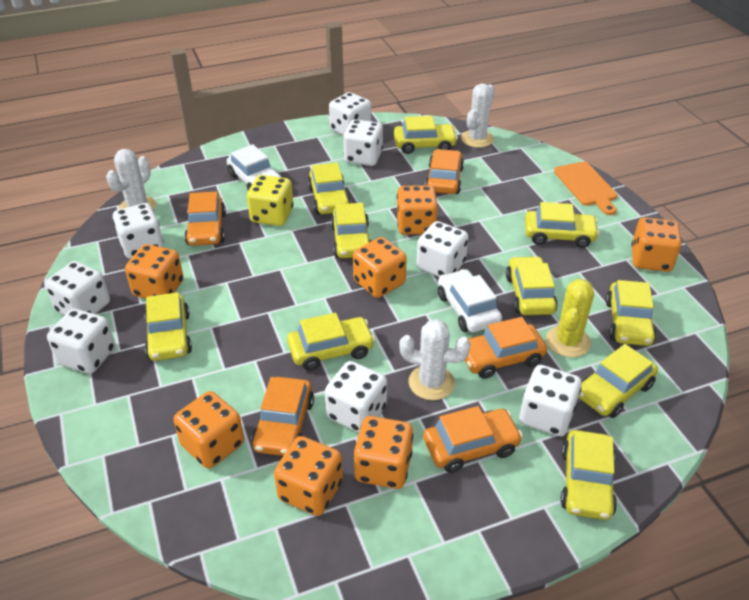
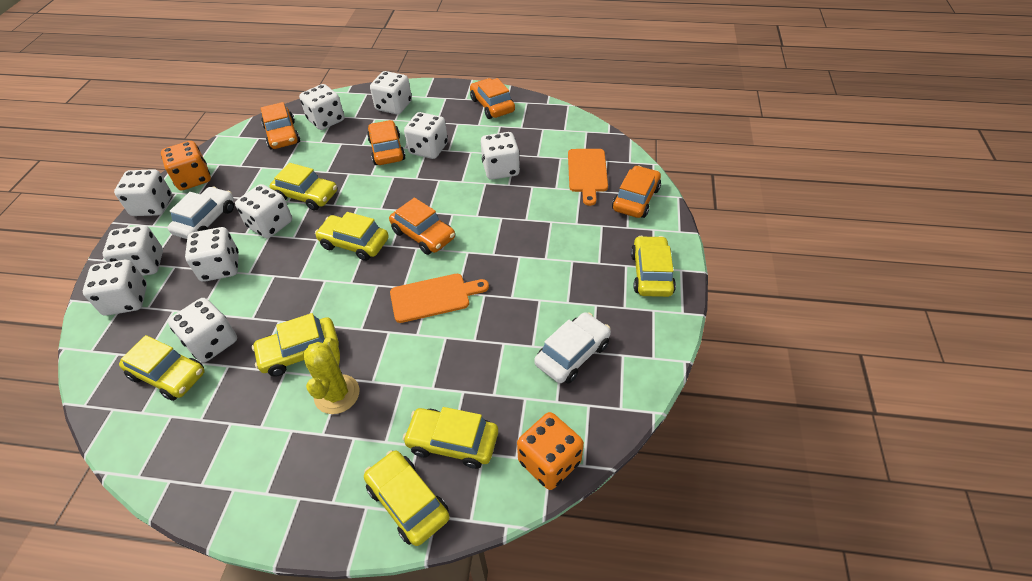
orange cutting board: [554,162,617,215] = 1 -> [390,274,489,323] [568,149,608,206] = 2
orange dice: [125,244,184,299] [173,391,244,469] [274,436,343,516] [353,237,407,298] [354,416,413,489] [396,185,438,235] [631,217,682,272] = 7 -> [161,141,211,190] [517,412,584,490] = 2
white cactus: [106,149,156,210] [399,319,471,400] [461,83,495,148] = 3 -> none = 0
white dice: [45,261,110,315] [47,309,115,374] [113,203,164,259] [325,361,387,433] [329,92,371,136] [343,119,383,166] [416,221,468,277] [520,365,582,437] = 8 -> [83,259,147,316] [103,225,163,276] [114,169,172,216] [168,298,237,363] [185,227,239,282] [235,184,292,238] [299,84,345,130] [370,71,412,115] [404,112,448,159] [481,132,520,180] = 10
yellow car: [144,292,192,361] [287,313,375,371] [308,163,351,214] [331,203,371,258] [394,116,458,154] [506,256,558,315] [525,202,599,248] [560,430,617,520] [578,344,658,418] [606,280,657,346] = 10 -> [119,335,205,401] [252,313,339,377] [270,163,337,210] [315,212,389,261] [364,450,450,546] [403,407,498,469] [631,236,676,297] = 7
yellow dice: [247,175,293,226] = 1 -> none = 0

